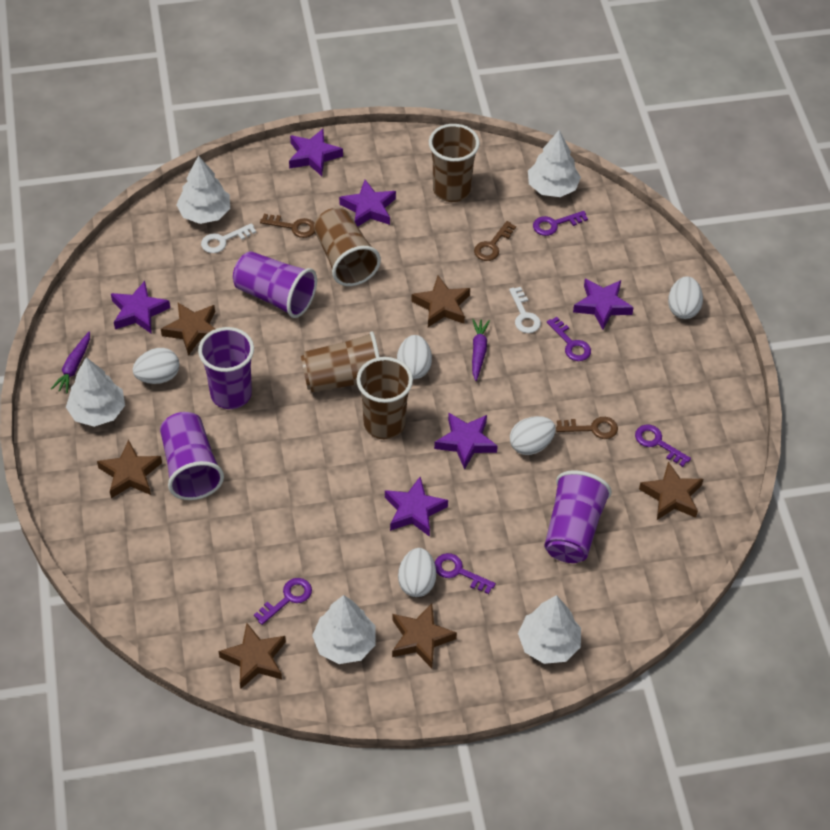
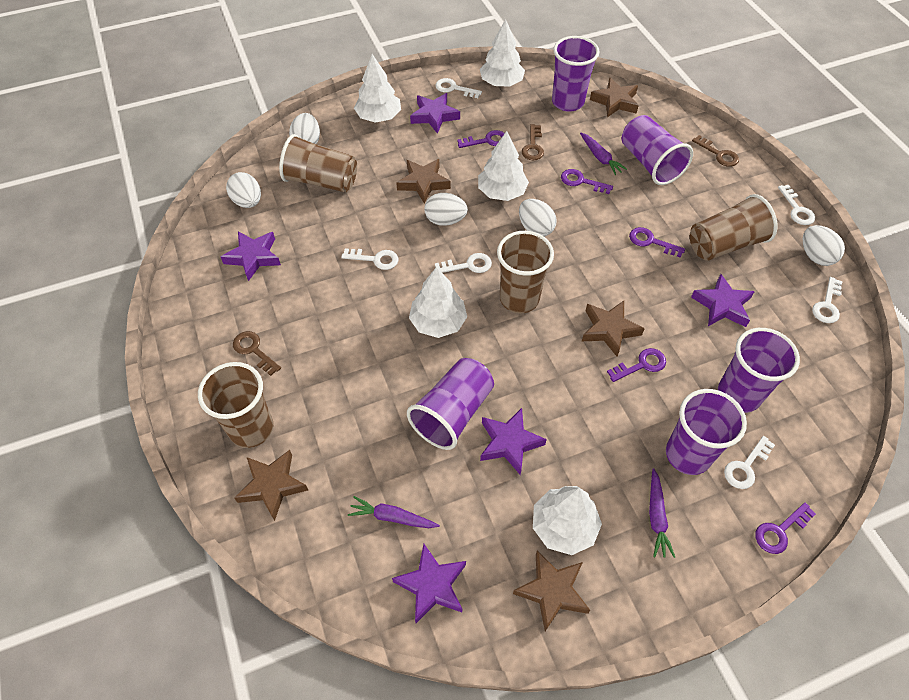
brown star: [97,440,162,498] [161,303,215,356] [219,623,286,689] [392,603,457,668] [411,276,470,327] [639,462,703,520] = 6 -> [234,450,308,521] [396,159,451,203] [513,551,590,631] [582,301,645,356] [590,78,639,117] = 5
purple carrot: [51,332,90,394] [472,319,490,381] = 2 -> [348,496,440,528] [580,132,627,175] [649,468,675,558] = 3
purple cup: [160,412,224,500] [198,327,254,409] [233,251,317,318] [544,470,612,563] = 4 -> [407,358,494,450] [552,36,599,112] [622,115,693,185] [666,389,747,475] [718,328,800,413] = 5
purple star: [111,281,170,333] [289,129,343,176] [339,180,396,226] [385,477,448,537] [434,413,498,470] [573,279,634,330] = 6 -> [221,231,281,281] [392,544,466,623] [410,93,460,134] [480,408,547,475] [691,274,755,327] = 5
white key: [201,223,256,253] [509,287,541,333] = 2 -> [341,248,399,270] [435,78,482,98] [435,253,492,273] [724,436,775,489] [778,185,815,225] [812,277,842,323] = 6

